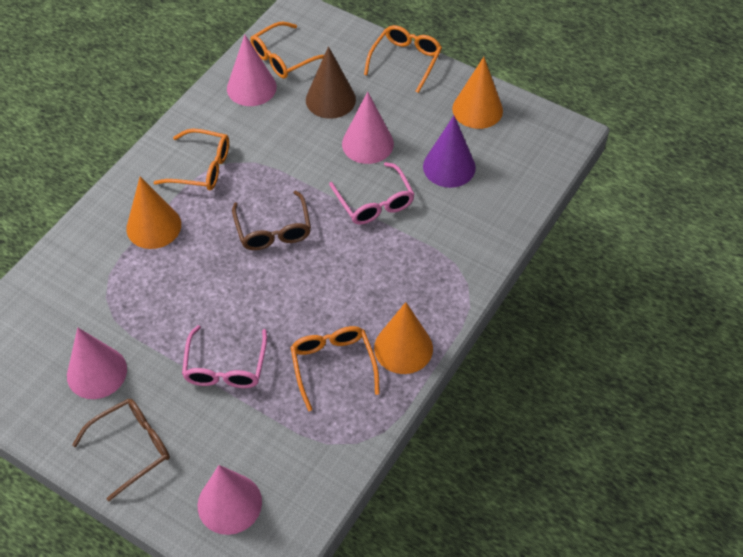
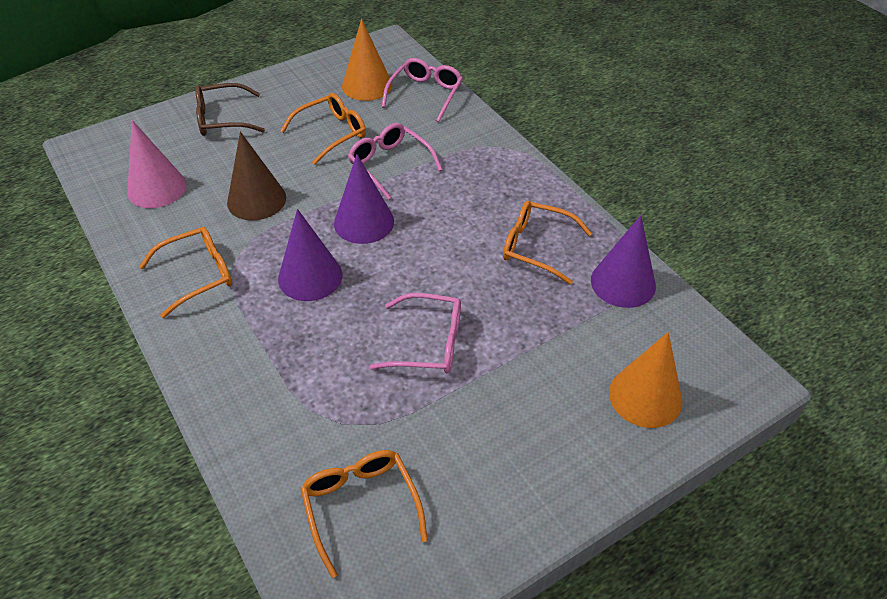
brown glasses: [72,399,170,501] [232,191,311,250] = 2 -> [195,83,265,136] = 1
orange cone: [126,177,181,249] [374,302,433,374] [452,57,503,129] = 3 -> [342,19,392,101] [609,332,683,428] = 2
pink cone: [67,327,127,399] [198,465,262,535] [227,35,277,106] [342,91,394,164] = 4 -> [127,120,186,208] = 1
pink glasses: [182,325,267,388] [329,162,414,225] = 2 -> [348,123,442,200] [369,293,461,373] [382,58,463,122] = 3
purple cone: [423,116,476,188] = 1 -> [278,209,342,301] [334,154,394,244] [591,215,656,308] = 3

